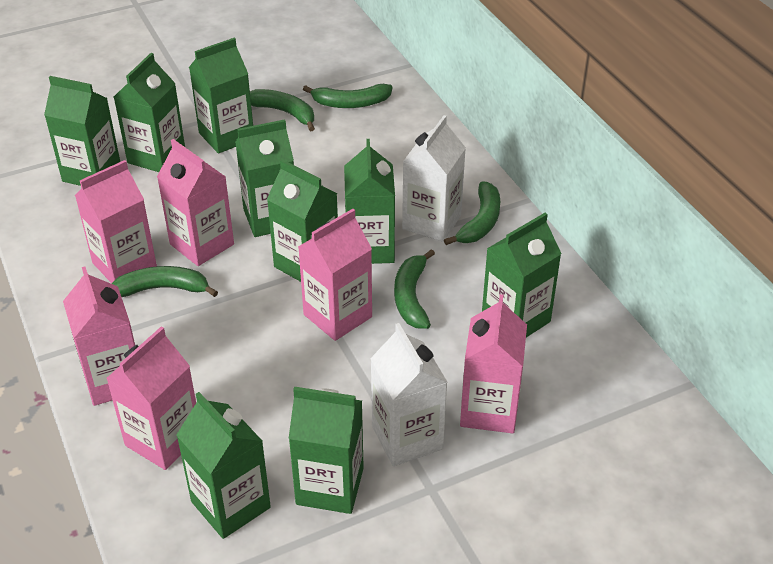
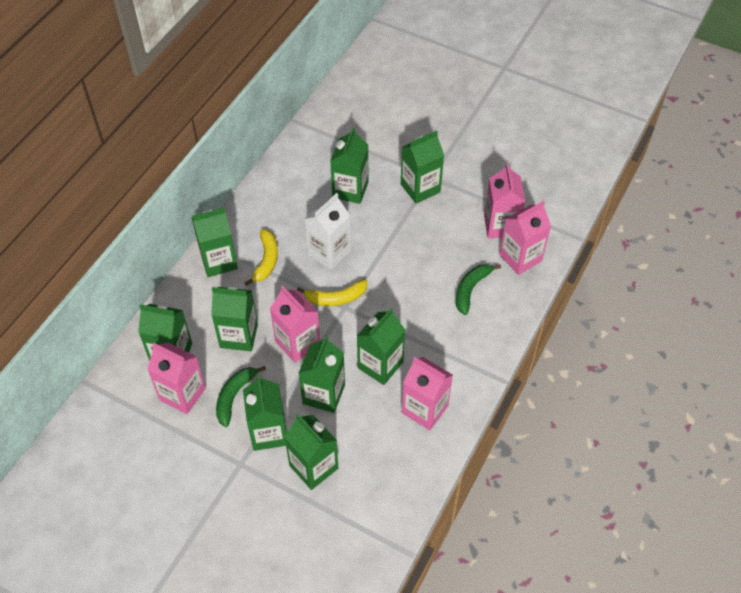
green banana: [111,266,218,297] [250,89,315,132] [303,84,393,108] [394,249,435,329] [444,181,500,245] = 5 -> [216,366,266,427] [456,264,501,315] = 2
pink carton: [63,267,135,406] [75,160,157,283] [106,327,196,470] [157,139,234,266] [298,209,372,341] [460,294,527,433] = 6 -> [147,342,206,414] [270,286,320,363] [402,357,453,430] [484,163,525,238] [499,201,551,275] = 5
white carton: [370,323,447,466] [402,115,466,242] = 2 -> [305,193,351,270] = 1
yellow banana: none = 0 -> [245,229,278,286] [297,279,367,306] = 2

